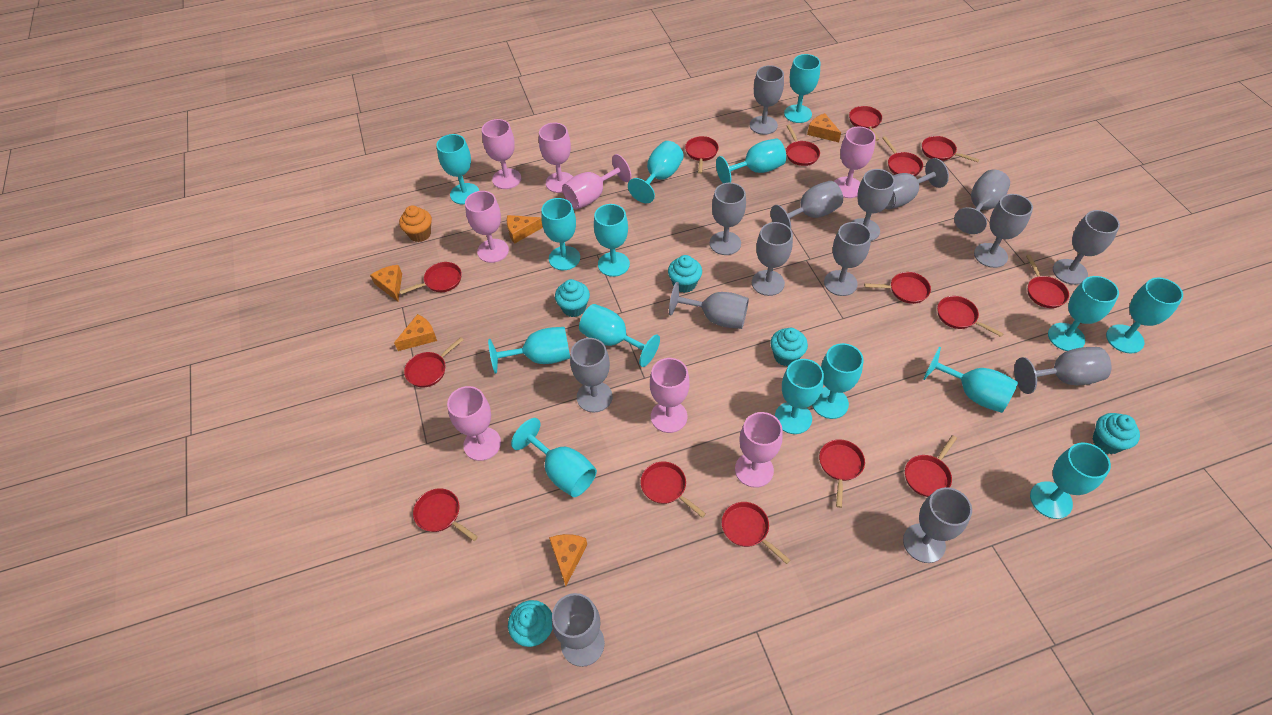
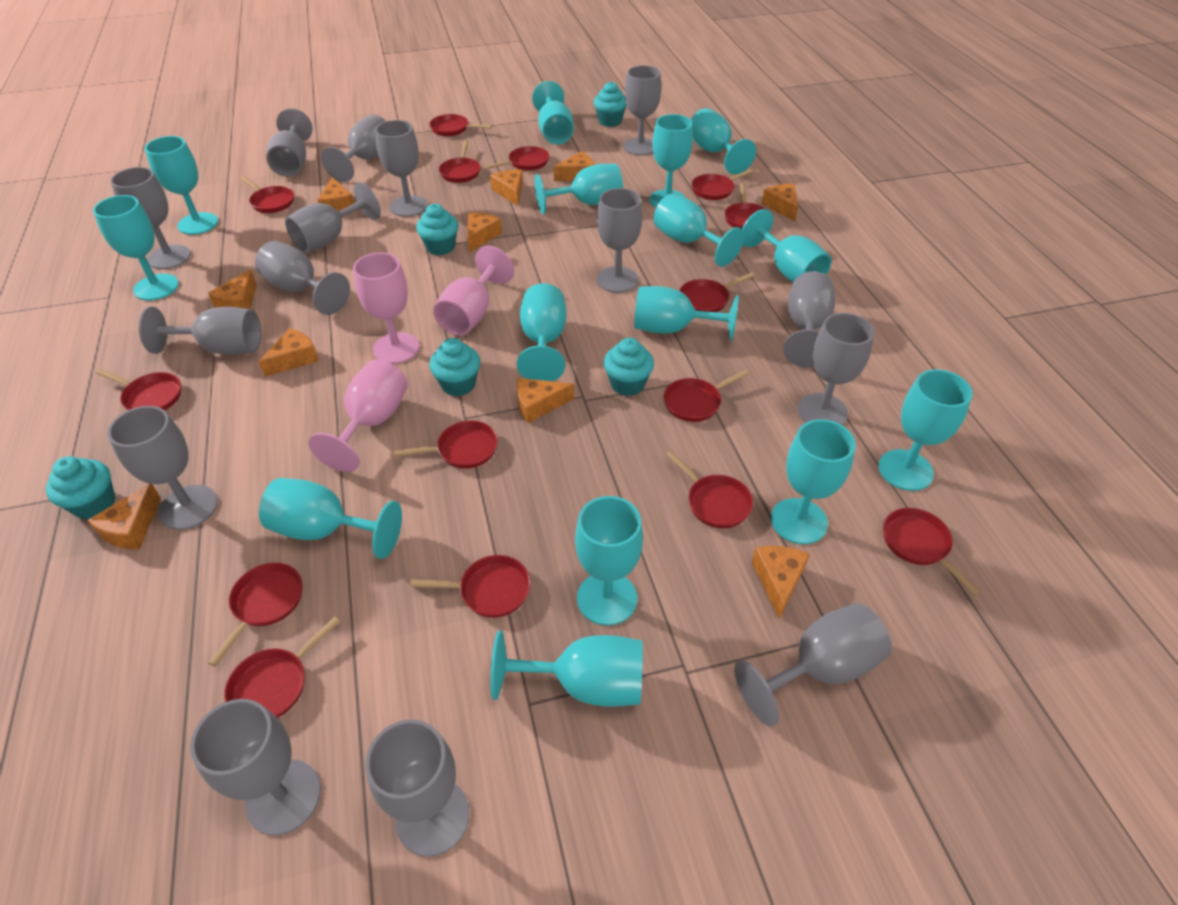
orange cheese: [370,265,402,302] [394,314,437,351] [507,215,543,244] [549,534,587,586] [807,113,841,142] = 5 -> [88,484,161,550] [208,270,257,309] [259,328,319,377] [317,178,354,211] [467,212,502,252] [490,169,523,206] [517,378,574,423] [553,151,595,181] [752,546,810,619] [762,184,798,221] = 10
orange cupcake: [399,205,432,242] = 1 -> none = 0
pink goblet: [447,386,501,461] [465,191,509,263] [482,119,521,189] [539,123,573,193] [562,154,631,209] [650,358,689,433] [735,412,783,488] [834,127,876,198] = 8 -> [308,360,408,472] [353,252,419,364] [433,246,514,335] = 3

